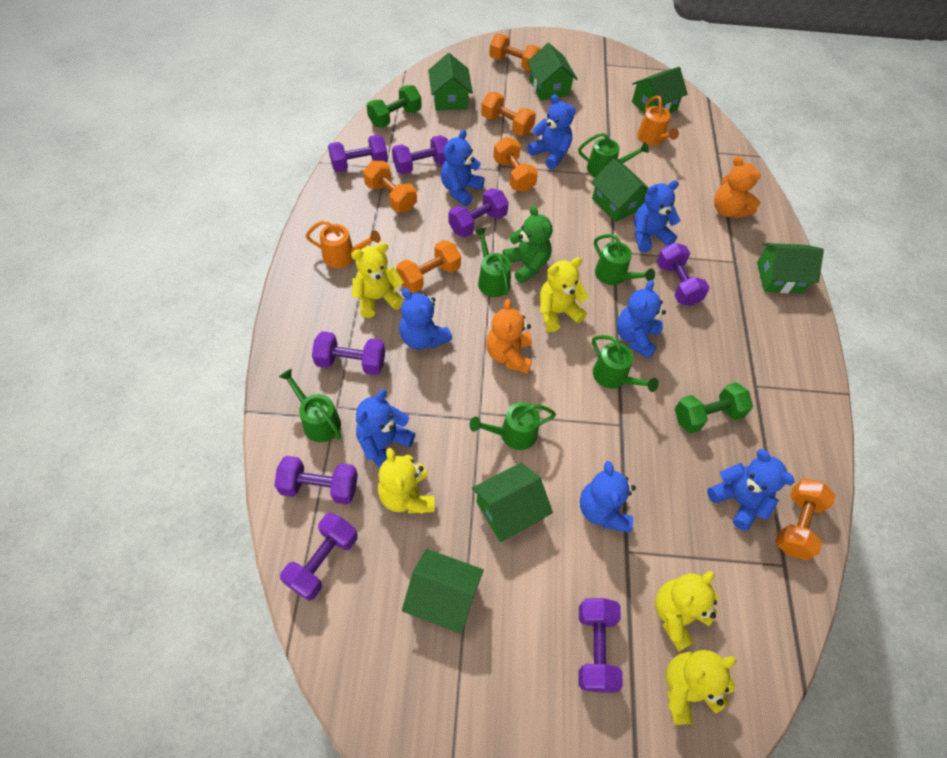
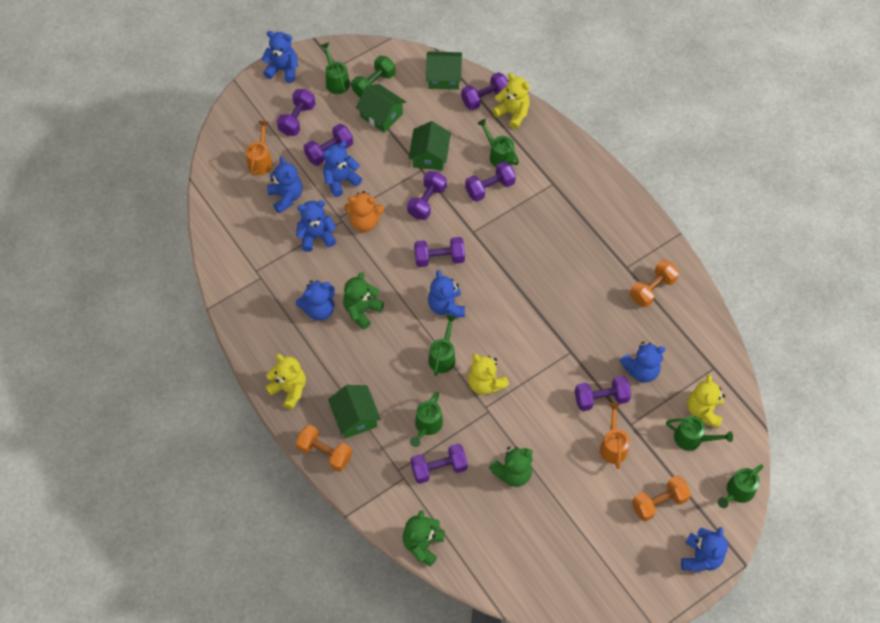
green dumbbell: [367,85,422,128] [675,382,753,433] = 2 -> [352,56,396,98] = 1
green house: [402,549,484,634] [428,53,473,111] [472,463,553,542] [527,43,577,100] [591,159,649,222] [632,67,688,114] [757,243,824,293] = 7 -> [328,385,381,438] [356,84,406,133] [409,121,451,171] [426,51,462,90] = 4
green teddy bear: [503,205,552,284] = 1 -> [343,272,384,330] [403,510,445,567] [489,447,533,487] = 3
orange dumbbell: [363,161,417,212] [396,240,461,293] [481,92,536,136] [489,34,541,71] [493,137,538,192] [776,478,836,561] = 6 -> [296,425,352,472] [630,260,679,307] [632,475,691,522] = 3
orange teddy bear: [486,299,532,374] [714,156,760,219] = 2 -> [344,191,385,232] = 1
yellow teddy bear: [351,243,404,318] [378,448,435,514] [540,257,589,332] [655,571,718,651] [666,650,737,725] = 5 -> [265,354,306,410] [468,354,509,395] [492,73,530,129] [687,374,725,428] = 4

